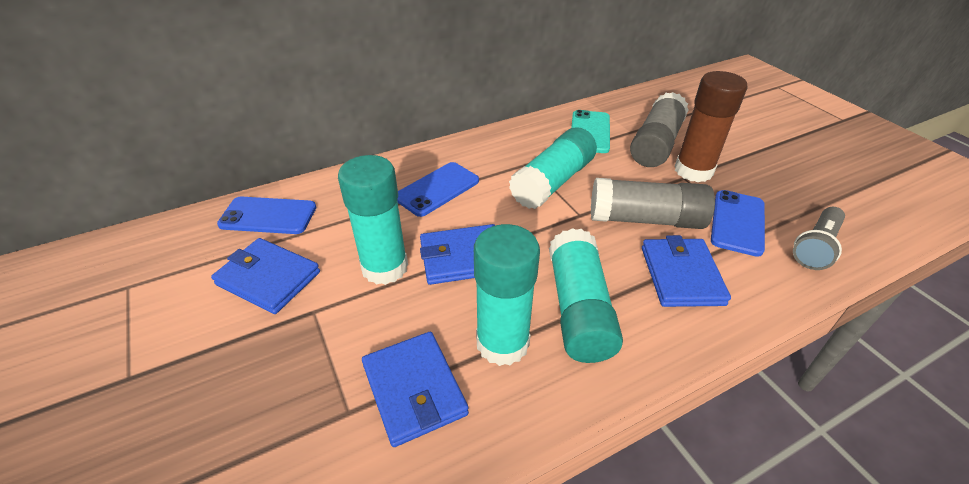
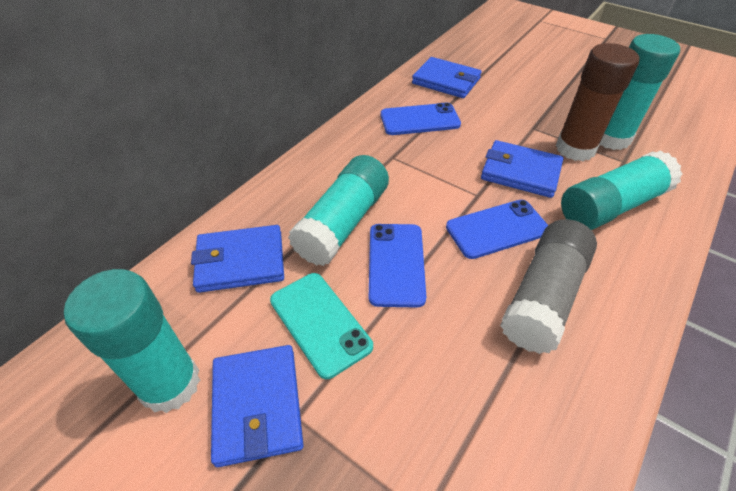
grey flashlight: [793,207,845,270] = 1 -> none = 0
grey glue stick: [591,178,715,229] [630,92,689,167] = 2 -> [500,219,597,354] = 1

